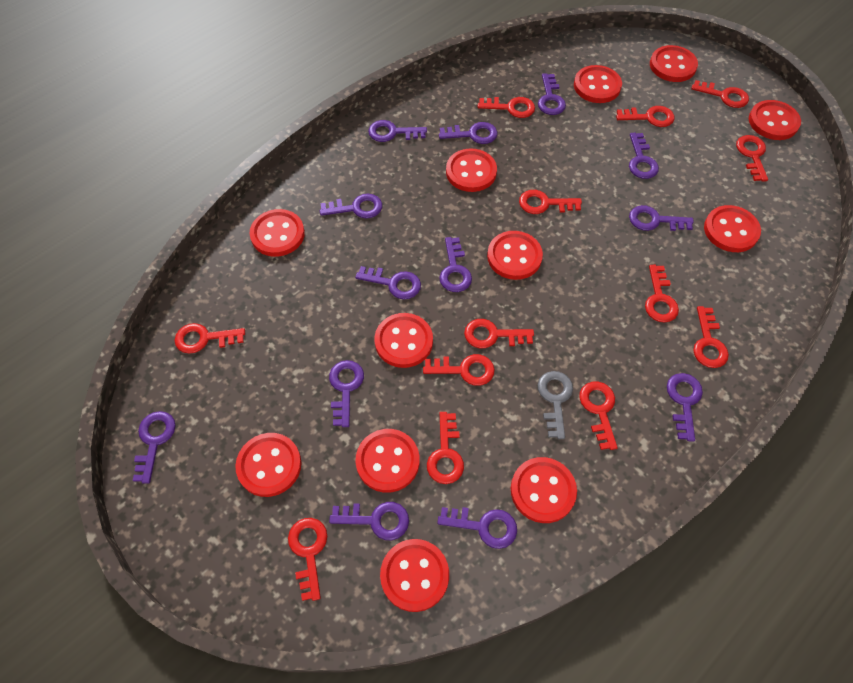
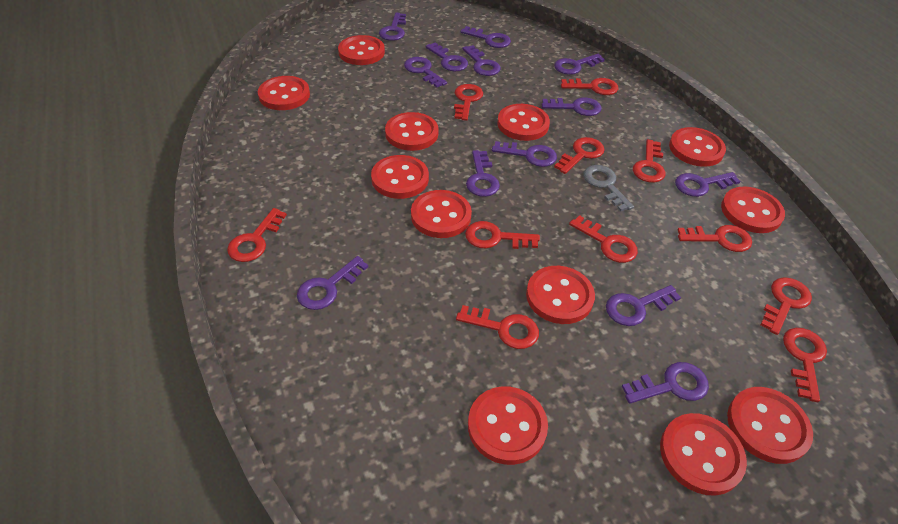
red key: [174,323,245,354] [288,518,327,601] [423,354,495,386] [427,412,464,484] [464,319,534,348] [478,97,535,118] [519,190,582,214] [579,382,618,450] [616,106,675,127] [645,265,679,323] [691,80,749,108] [693,306,729,368] [736,135,768,182] = 13 -> [227,208,287,262] [454,84,483,121] [456,305,539,349] [465,221,540,249] [554,137,605,174] [561,78,618,95] [569,215,638,263] [633,139,665,183] [678,225,752,252] [760,277,812,335] [783,328,827,402] = 11

